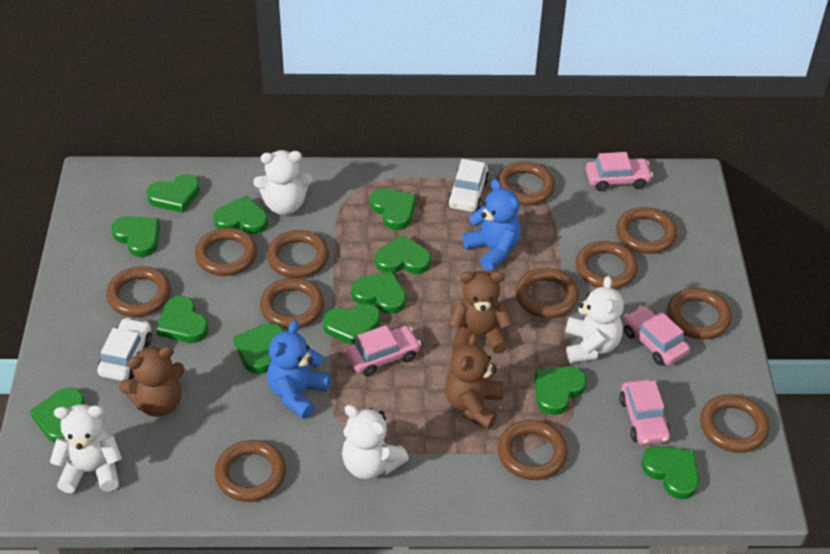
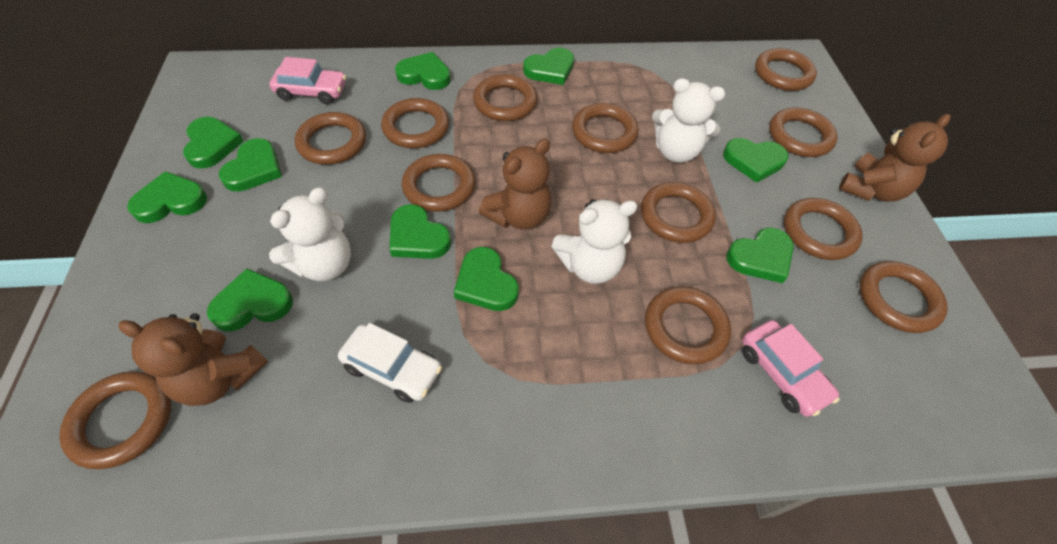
blue teddy bear: [267,321,330,419] [462,179,521,271] = 2 -> none = 0
green heart: [30,388,85,443] [112,216,160,257] [146,174,200,213] [156,296,209,343] [213,196,268,234] [234,323,284,374] [323,304,381,345] [351,271,406,314] [370,188,416,230] [375,235,431,274] [535,366,587,415] [641,446,699,499] = 12 -> [127,171,207,223] [183,117,244,168] [207,268,293,331] [219,138,282,192] [389,204,451,259] [395,52,451,90] [454,247,519,311] [523,48,574,85] [723,138,788,183] [726,227,794,283] = 10
pink car: [346,325,421,376] [586,152,653,191] [619,380,671,445] [623,306,690,365] = 4 -> [270,57,346,104] [742,320,840,417] = 2
white car: [97,318,152,381] [447,159,489,212] = 2 -> [338,323,442,403] = 1
white teddy bear: [50,404,122,493] [253,150,313,215] [342,405,409,479] [565,276,624,363] = 4 -> [269,187,351,281] [551,199,638,284] [652,78,725,163] = 3

